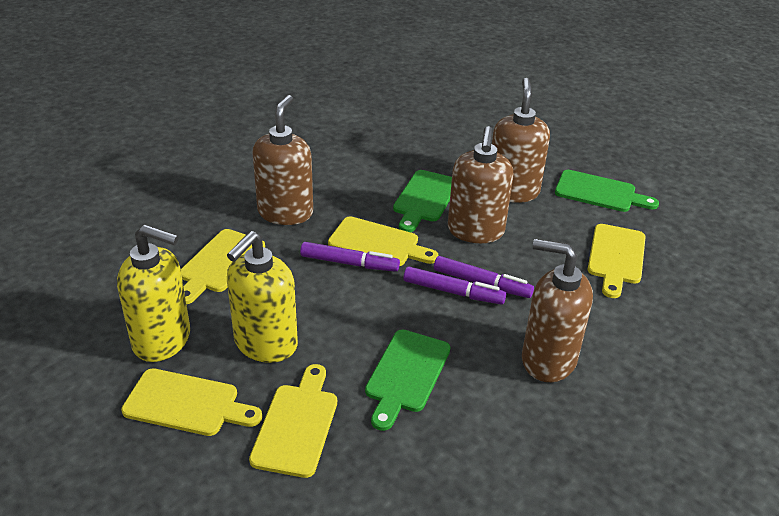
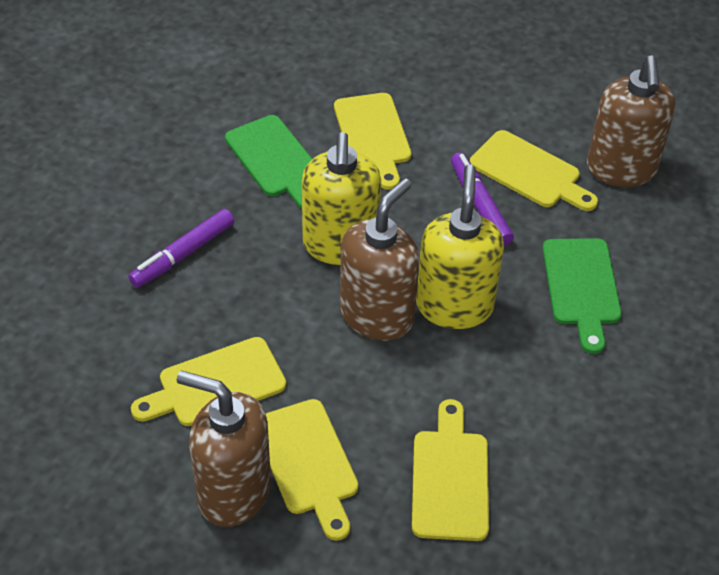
brown soap dispenser: [252,95,313,225] [448,126,514,243] [492,78,550,203] [522,239,593,382] = 4 -> [177,371,271,527] [340,178,420,341] [587,55,675,187] = 3
green cutting board: [365,329,450,431] [393,170,452,232] [555,170,659,212] = 3 -> [225,115,312,209] [542,238,622,354] = 2
purple marker: [300,242,400,272] [403,267,506,305] [434,256,534,298] = 3 -> [128,209,234,288] [451,153,514,246] = 2

